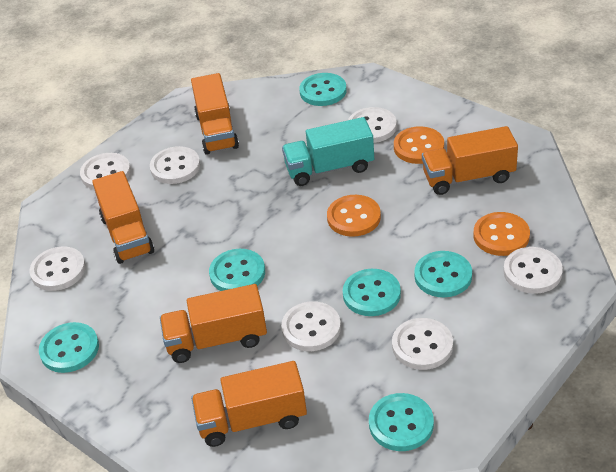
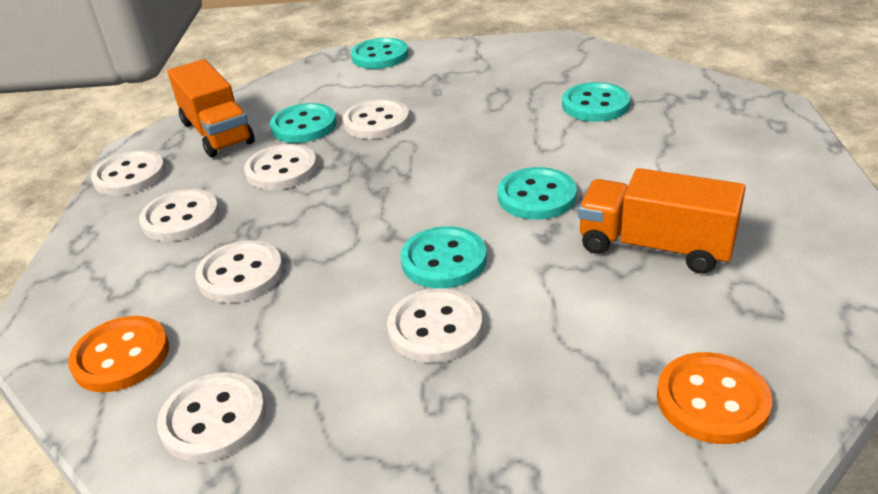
orange button: [327,195,381,237] [394,126,444,164] [473,212,530,256] = 3 -> [68,316,169,392] [657,352,772,444] = 2
orange truck: [92,171,154,264] [160,284,267,363] [191,73,239,155] [191,361,307,447] [422,126,518,195] = 5 -> [167,59,254,157] [578,168,746,274] = 2
turquoise button: [39,322,99,373] [209,249,265,291] [299,73,347,106] [343,269,401,316] [369,393,434,451] [414,251,472,297] = 6 -> [270,103,337,143] [351,38,408,69] [400,226,487,289] [498,167,577,220] [562,82,630,122] = 5
turquoise truck: [282,117,374,186] = 1 -> none = 0

